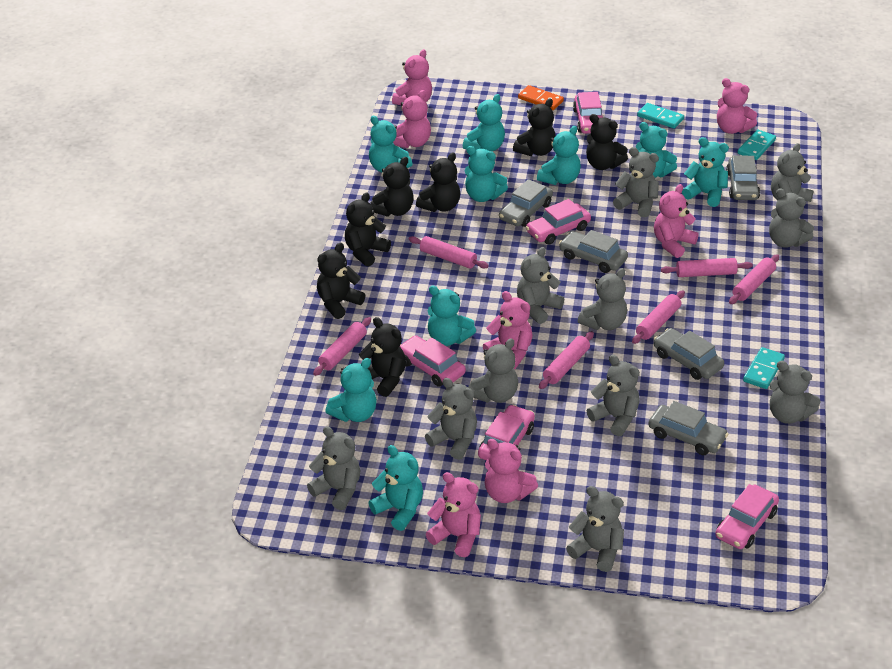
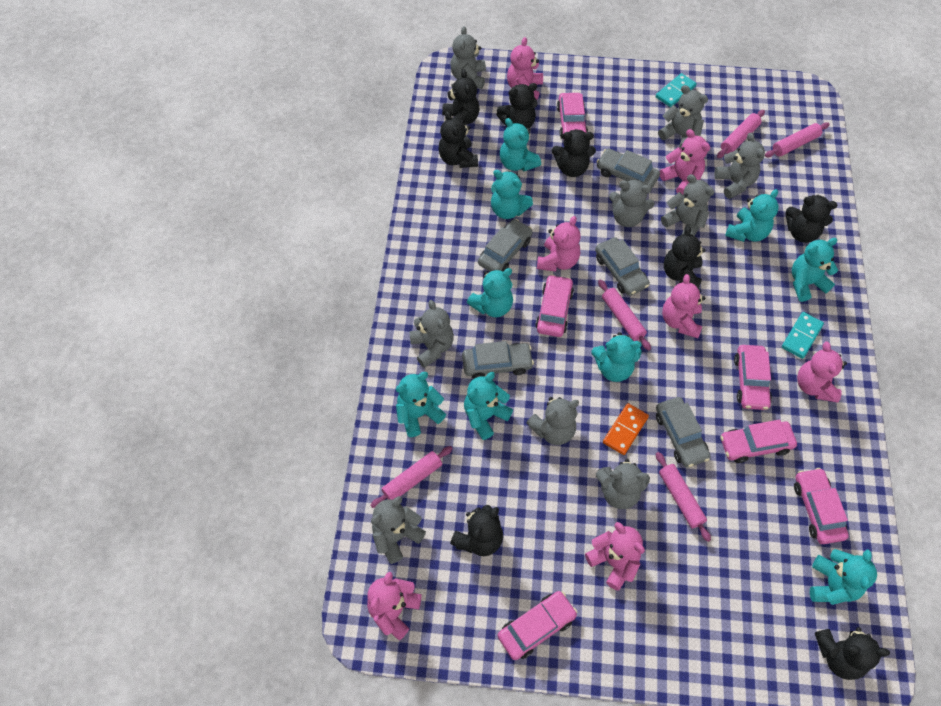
black teddy bear: [317,243,365,319] [345,192,391,267] [359,317,406,397] [370,157,414,217] [416,152,460,212] [513,98,556,156] [586,114,628,170] = 7 -> [438,111,478,168] [442,69,480,125] [450,505,503,556] [496,83,537,129] [552,129,596,177] [664,226,706,289] [786,195,837,243] [815,627,890,680] = 8
grey teddy bear: [307,426,361,510] [425,378,477,460] [468,338,518,403] [517,247,564,324] [566,486,624,572] [578,268,627,330] [587,355,640,436] [613,147,659,217] [769,188,814,248] [770,361,820,424] [771,143,814,202] = 11 -> [371,496,426,564] [409,300,454,368] [450,26,486,89] [527,397,579,445] [596,459,650,509] [609,179,655,227] [658,85,708,148] [661,174,714,236] [714,133,765,199] = 9
pink car: [400,335,466,387] [478,405,535,460] [526,199,591,244] [573,92,603,134] [715,484,779,549] = 5 -> [498,591,577,660] [535,274,574,337] [557,93,588,140] [720,420,797,463] [734,345,772,410] [794,468,849,544] = 6
pink rolling pin: [313,317,371,376] [409,236,489,269] [539,331,594,389] [632,290,685,344] [661,258,753,277] [729,254,779,304] = 6 -> [370,446,453,508] [598,280,651,350] [656,452,711,542] [717,110,765,158] [765,122,830,157] = 5
turquoise domino: [637,103,684,129] [738,129,776,160] [743,347,785,389] = 3 -> [656,73,697,107] [782,312,824,359] = 2

